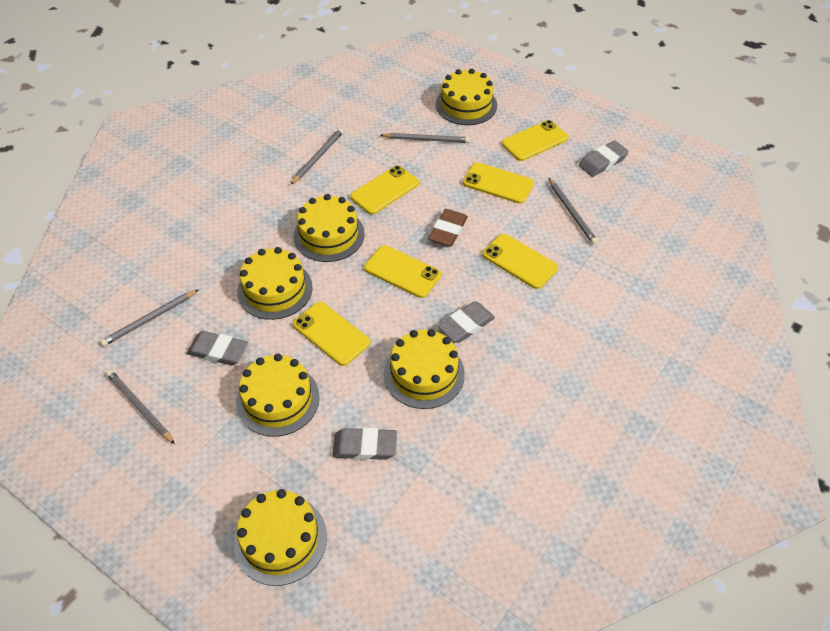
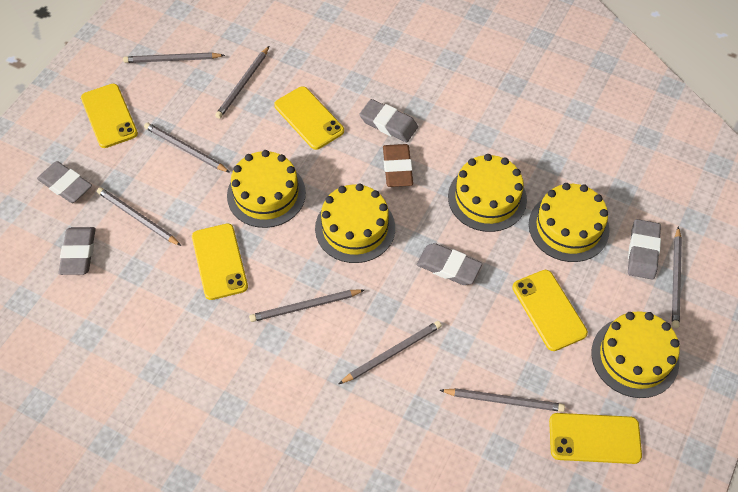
grey eraser: [187,331,248,366] [332,428,397,460] [438,301,495,343] [579,140,629,177] = 4 -> [37,161,92,203] [59,227,96,275] [359,99,418,142] [417,243,482,285] [628,219,661,279] = 5
grey pencil: [100,289,199,346] [106,370,175,444] [291,128,344,184] [381,133,470,143] [549,178,598,244] = 5 -> [97,187,181,246] [123,52,225,63] [144,123,229,172] [215,46,269,119] [249,289,364,322] [339,321,442,384] [440,388,565,412] [672,226,682,328] = 8
yellow cake: [234,489,327,586] [236,354,320,437] [237,247,313,320] [293,194,365,262] [384,329,465,409] [436,69,497,125] = 6 -> [227,150,306,228] [315,183,395,263] [448,154,527,232] [529,183,610,262] [591,311,680,398] = 5
yellow phone: [293,302,370,366] [350,165,419,214] [364,245,441,298] [463,162,534,204] [482,234,558,289] [502,120,568,161] = 6 -> [81,84,138,148] [192,224,248,300] [274,86,344,150] [512,270,588,351] [549,413,642,464] = 5

